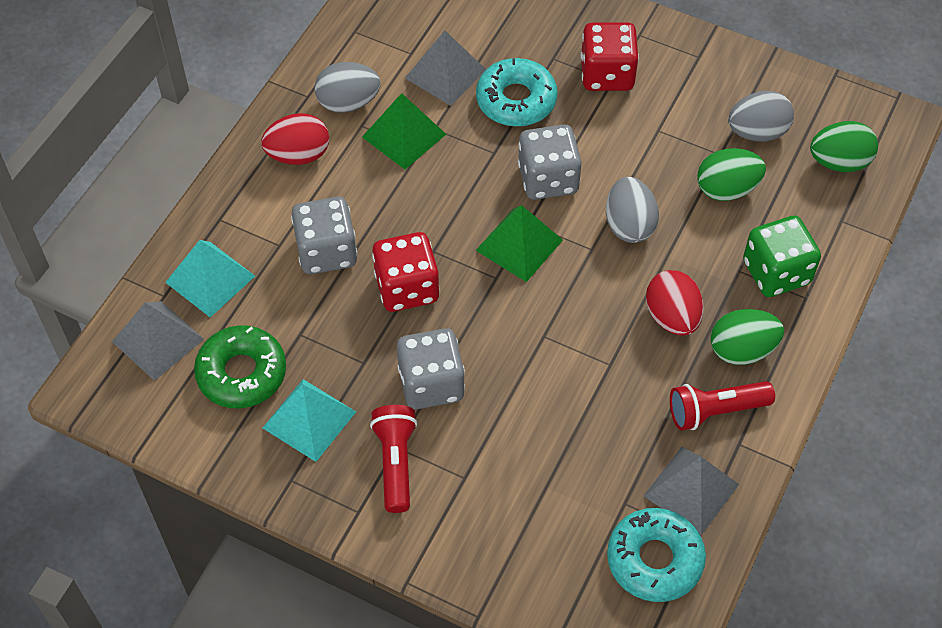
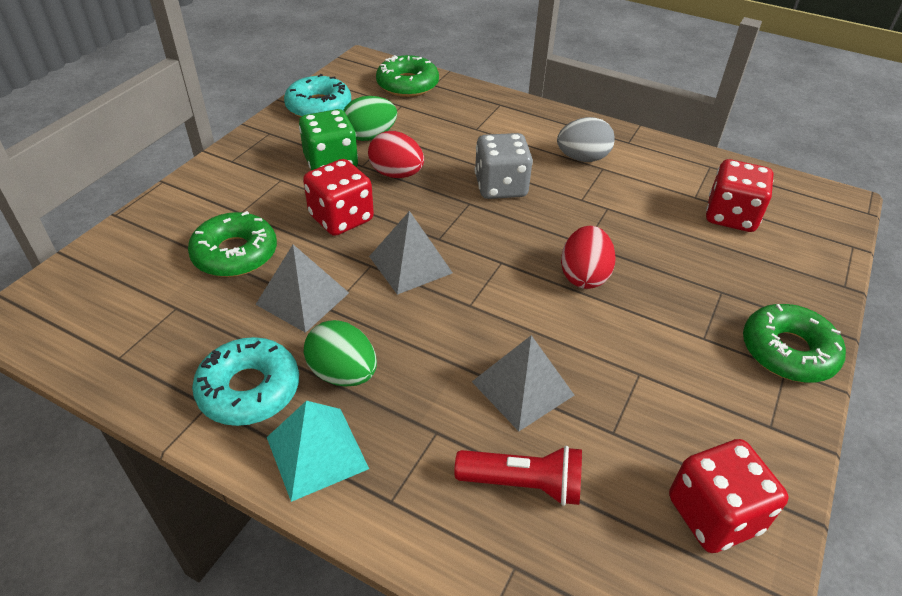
green donut: [194,325,286,409] = 1 -> [188,211,277,277] [376,55,439,97] [743,304,846,383] = 3
green egg: [697,148,766,201] [710,309,784,365] [810,121,878,172] = 3 -> [304,320,377,386] [343,96,397,141] = 2
green pyramid: [362,93,446,169] [476,205,563,282] = 2 -> none = 0
grey dice: [291,197,357,274] [397,328,465,410] [518,125,582,200] = 3 -> [475,133,533,199] = 1
grey egg: [314,62,380,113] [606,177,659,243] [728,90,794,142] = 3 -> [557,117,615,162] = 1
red dice: [372,232,440,312] [581,22,639,91] = 2 -> [303,159,374,236] [669,439,789,553] [706,159,774,232] = 3
red flashlight: [370,405,417,513] [670,381,775,431] = 2 -> [454,446,582,506] = 1
turquoise pyramid: [165,240,255,317] [262,379,356,462] = 2 -> [267,401,369,502] = 1

